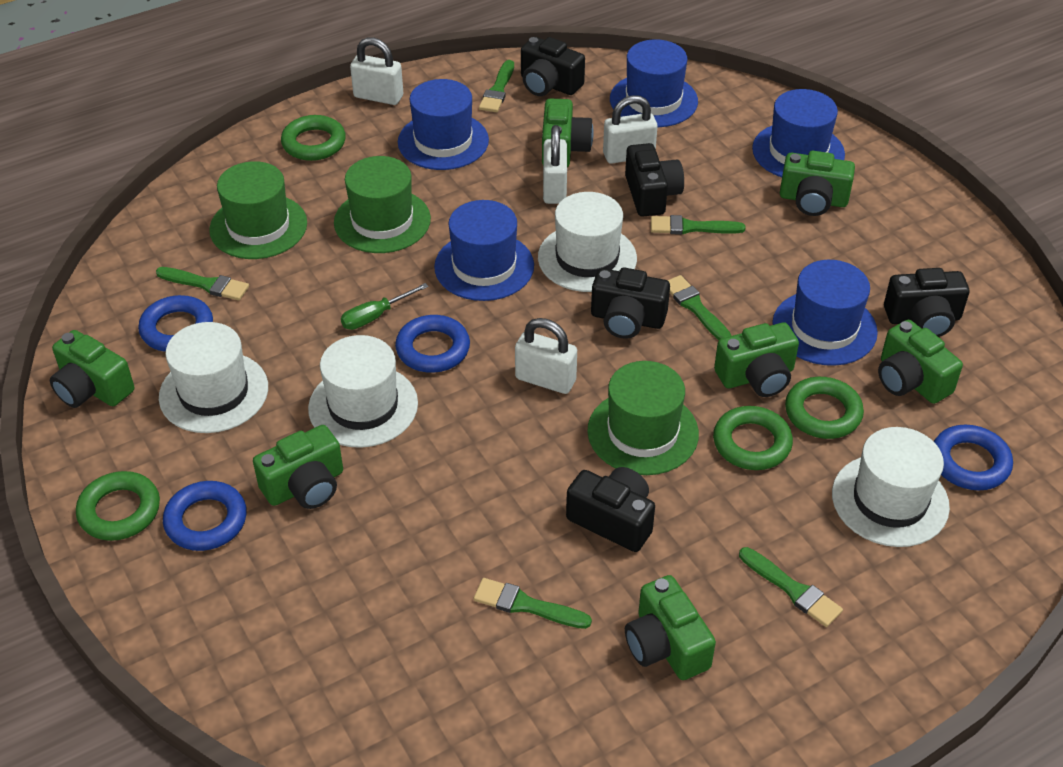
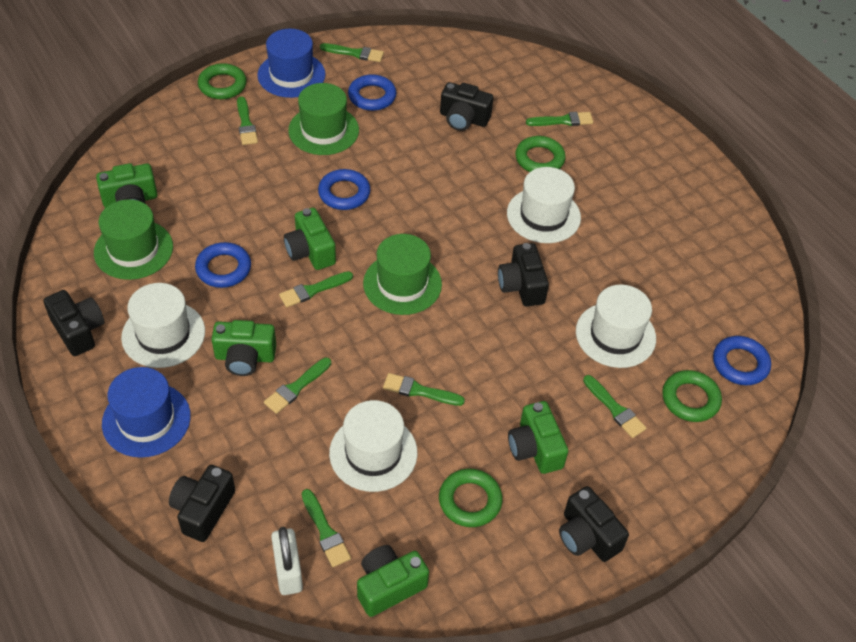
blue hat: [398,79,489,170] [434,200,534,301] [610,39,698,127] [752,89,845,177] [772,260,878,366] = 5 -> [102,367,191,458] [257,28,326,98] = 2
green brush: [156,267,249,301] [474,578,592,629] [479,60,514,112] [651,215,746,235] [667,275,732,340] [739,547,843,627] = 6 -> [237,97,258,145] [264,358,331,414] [279,271,353,307] [302,489,351,567] [320,43,384,62] [383,373,465,406] [526,112,593,126] [583,375,646,438] = 8
green camera: [50,330,134,408] [253,425,343,509] [542,99,593,167] [625,575,716,680] [714,322,799,397] [780,151,855,216] [878,320,963,404] = 7 -> [96,163,157,208] [212,320,276,376] [284,208,336,270] [357,545,429,617] [508,401,568,474] = 5
green screwdriver: [341,283,429,330] = 1 -> none = 0
white padlock: [350,37,403,105] [515,318,577,394] [543,125,567,204] [603,95,658,164] = 4 -> [271,527,303,595] = 1

